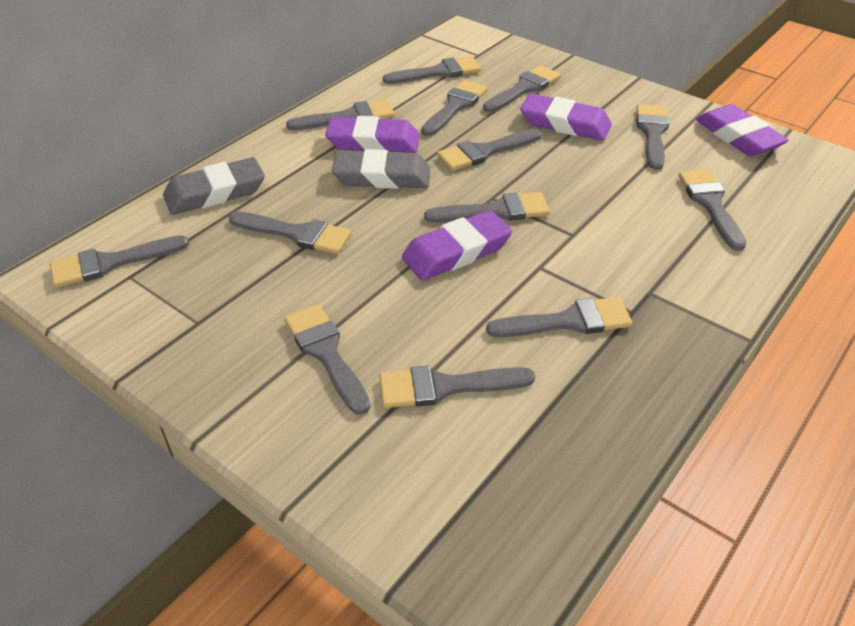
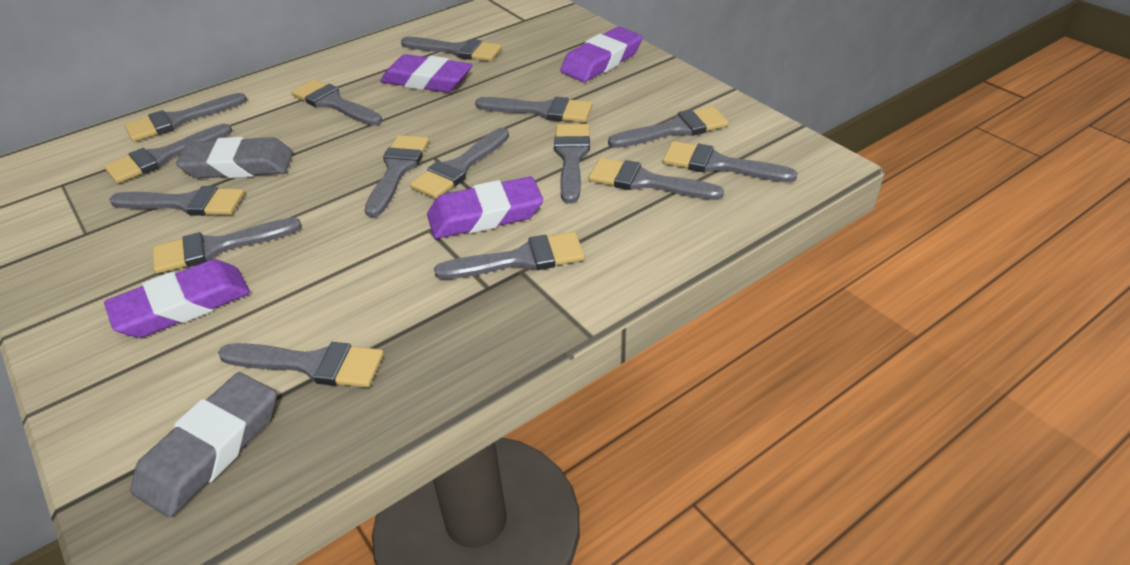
grey brush: [50,235,189,288] [228,211,351,254] [284,304,370,415] [286,99,395,130] [379,366,535,408] [383,56,481,84] [421,80,488,136] [424,192,550,223] [437,129,542,171] [483,65,561,112] [486,297,632,337] [636,104,669,170] [678,169,746,251] = 13 -> [104,124,232,183] [109,186,245,216] [125,93,247,142] [153,218,302,274] [218,342,384,388] [291,79,382,126] [365,135,429,217] [401,37,502,61] [410,128,509,199] [434,232,585,279] [475,97,592,122] [554,124,590,204] [589,158,724,200] [608,106,729,148] [663,141,798,182] = 15

